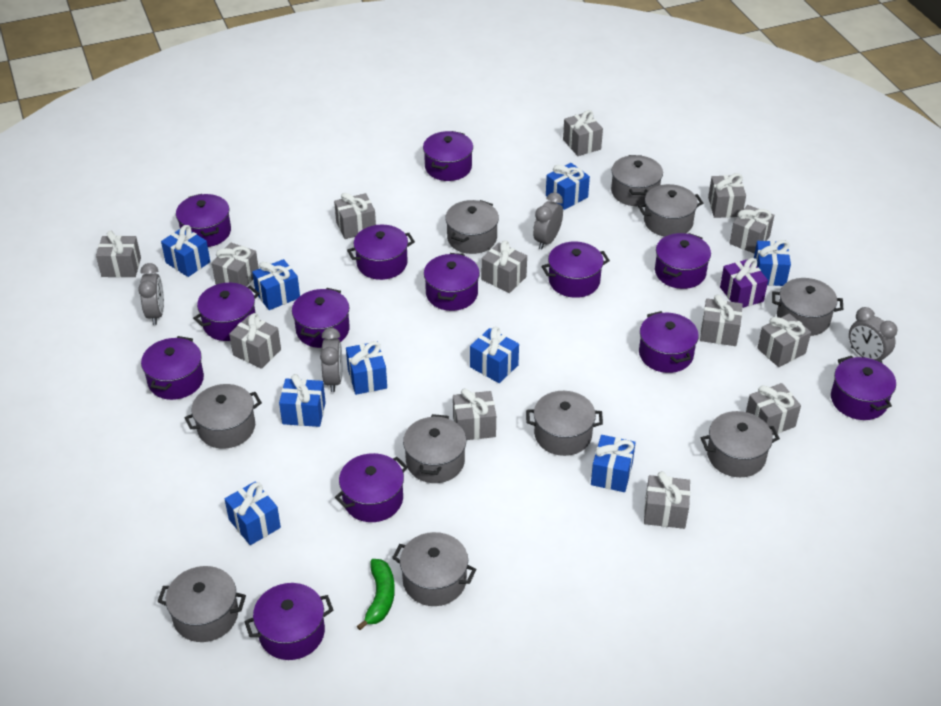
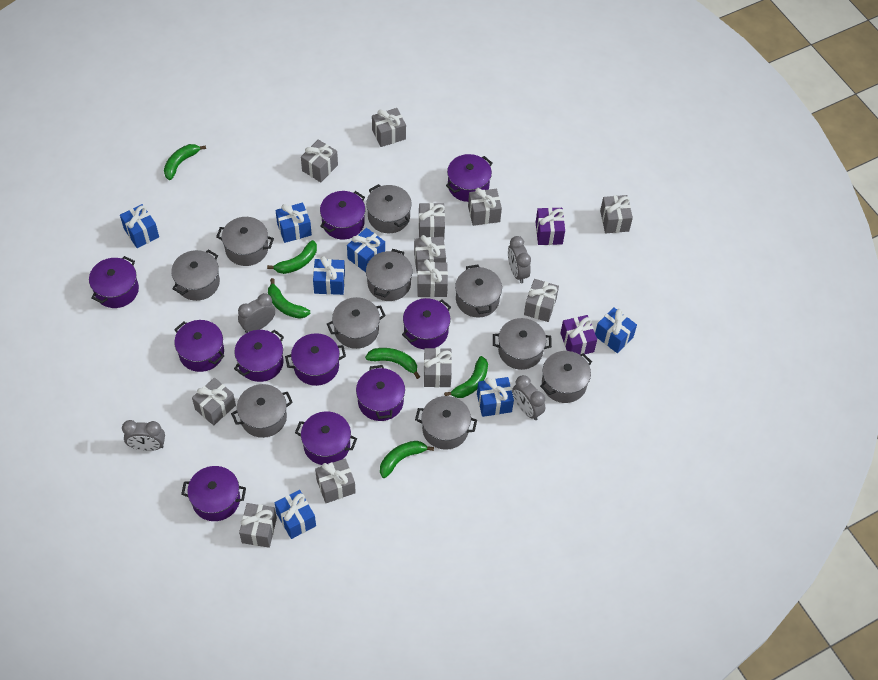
blue gift: [161,225,210,277] [225,481,281,545] [252,259,300,310] [279,374,326,427] [346,341,387,395] [470,327,519,383] [546,163,590,210] [591,435,636,492] [754,240,791,286] = 9 -> [120,204,159,248] [275,203,312,243] [275,490,316,539] [313,256,345,295] [347,228,385,272] [477,377,514,417] [595,308,637,353] = 7
green banana: [357,559,395,630] = 1 -> [164,144,206,180] [267,240,317,274] [268,278,310,319] [365,348,420,379] [380,441,434,478] [444,356,488,398] = 6
grey gift: [96,231,141,277] [212,242,259,287] [229,313,281,369] [334,193,376,239] [453,388,496,440] [481,240,527,293] [563,110,603,156] [644,471,690,529] [700,294,743,346] [708,173,746,218] [730,205,774,254] [746,383,801,435] [757,313,811,367] = 13 -> [192,378,236,426] [239,503,277,548] [301,139,338,182] [315,458,356,503] [372,108,406,147] [414,235,446,272] [417,259,448,297] [419,203,445,238] [424,348,452,388] [468,188,502,226] [524,279,559,322] [600,195,633,233] = 12
purple gift: [720,258,768,308] = 1 -> [536,207,565,245] [560,315,597,355] = 2
purple pot: [141,336,204,400] [176,194,231,247] [193,283,259,341] [245,583,333,660] [292,288,350,348] [335,453,408,522] [347,225,415,280] [423,131,473,181] [424,253,480,311] [541,241,610,298] [639,311,699,373] [655,233,711,289] [831,356,896,420] = 13 -> [89,256,139,308] [174,320,224,372] [181,466,246,521] [234,330,284,382] [285,333,346,386] [295,411,357,465] [320,191,365,239] [356,365,405,421] [402,298,451,349] [446,154,492,202] = 10

